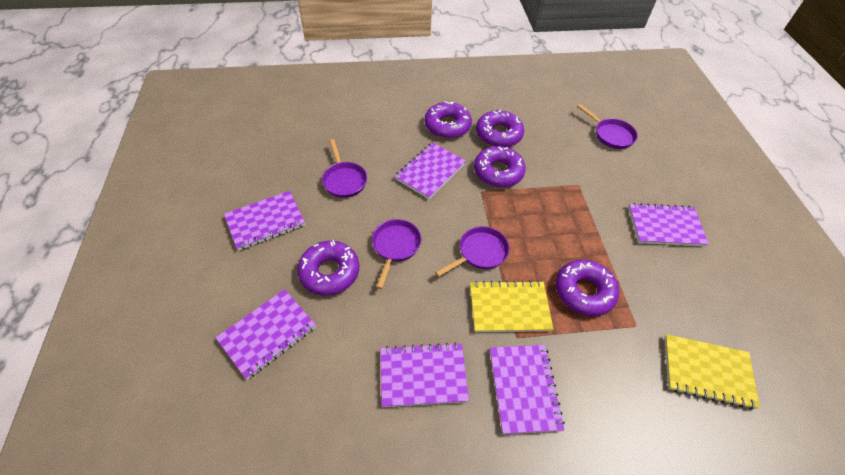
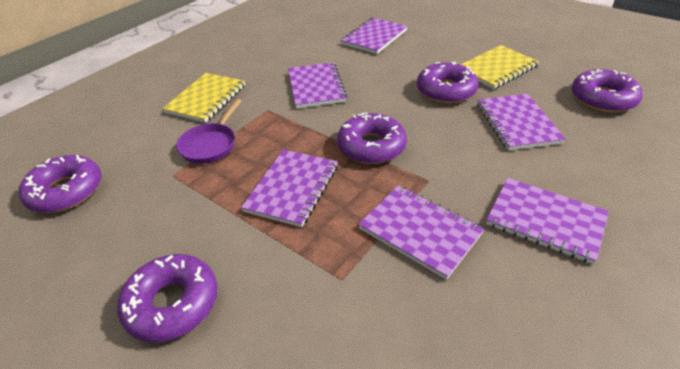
purple pan: [322,139,367,198] [372,219,421,289] [435,226,509,277] [577,104,638,149] = 4 -> [176,99,242,164] = 1

